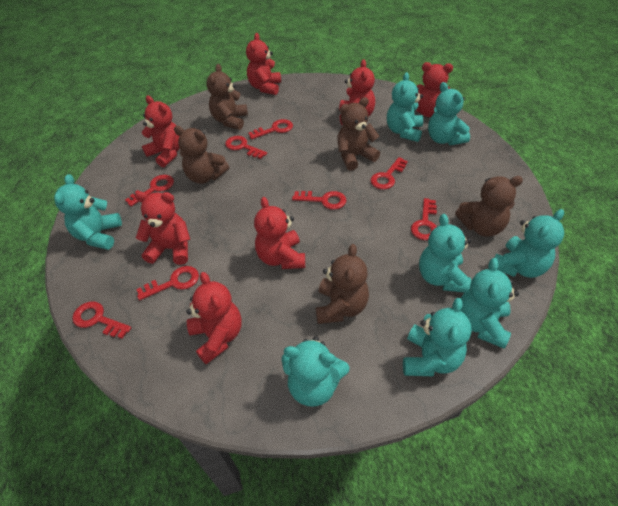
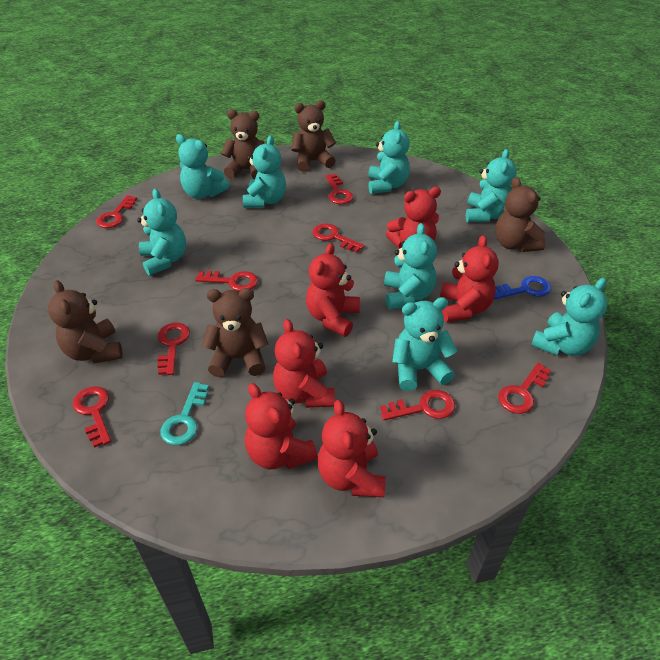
blue key: none = 0 -> [494,276,551,299] = 1
red teddy bear: [135,191,190,265] [142,96,180,168] [186,272,242,364] [246,33,281,95] [254,197,305,269] [339,59,375,125] [416,62,453,117] = 7 -> [245,383,318,469] [273,319,335,408] [306,243,360,337] [318,400,386,497] [386,187,441,249] [440,235,498,322] = 6
turquoise key: none = 0 -> [161,382,209,445] = 1

